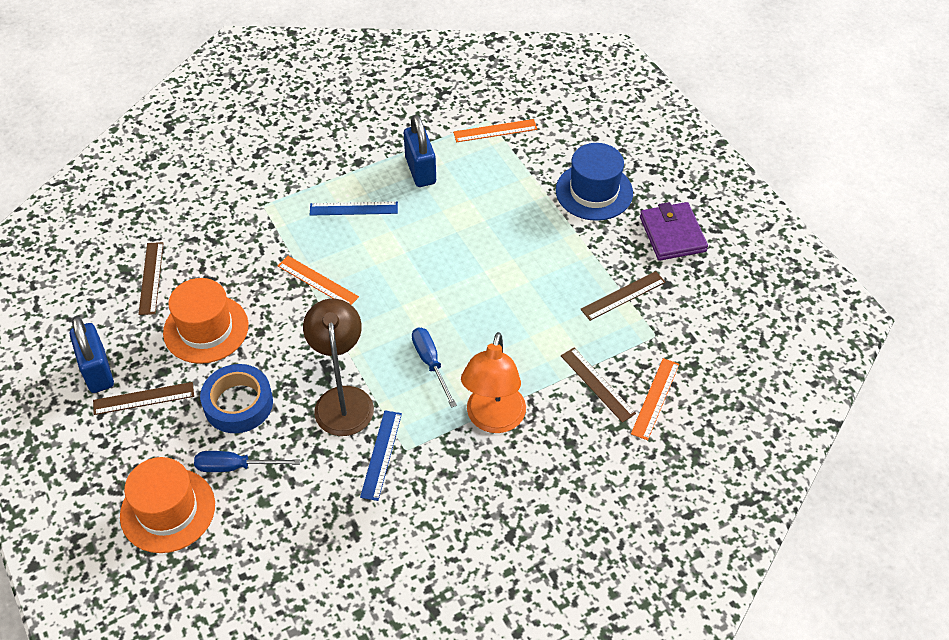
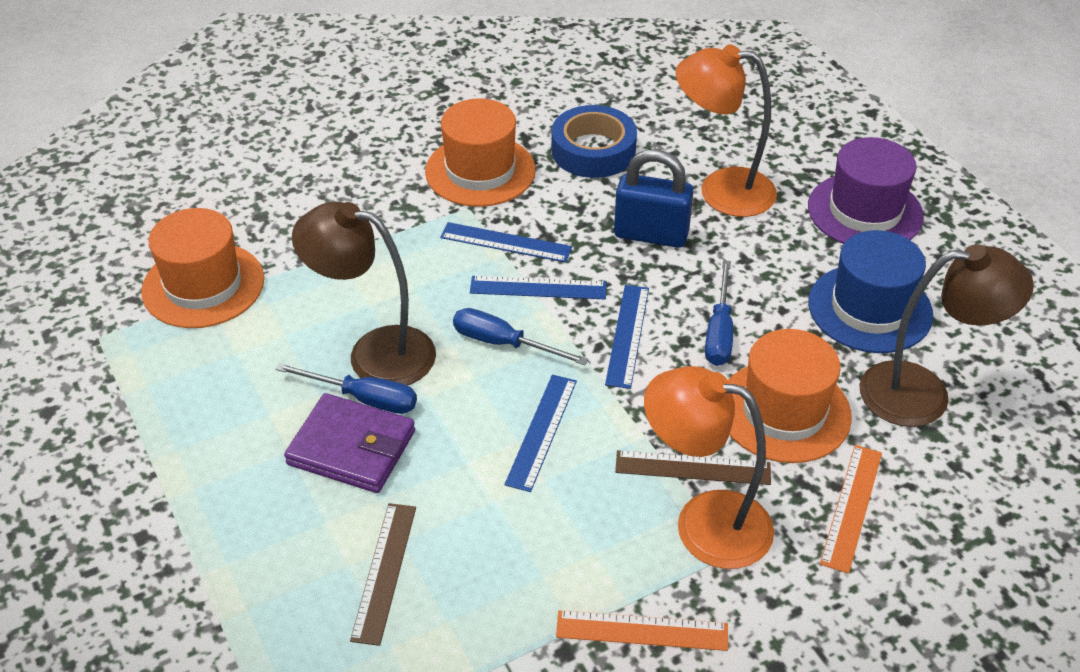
blue padlock: [70,316,114,393] [404,115,436,187] = 2 -> [614,150,694,248] = 1
blue ruler: [310,201,398,216] [360,411,402,501] = 2 -> [440,222,572,263] [470,276,607,299] [504,375,577,492] [605,285,649,389] = 4
blue screwdriver: [194,451,300,472] [412,328,457,408] = 2 -> [276,363,417,414] [453,308,588,365] [705,260,733,366] = 3
brown lamp: [303,299,374,436] = 1 -> [292,202,436,385] [859,244,1034,427] = 2
brown ruler: [93,382,194,415] [138,242,164,315] [561,348,636,423] [580,271,665,321] = 4 -> [350,503,416,646] [615,450,771,485] = 2
orange hat: [120,457,215,553] [163,278,249,364] = 2 -> [141,208,264,328] [425,99,536,207] [728,329,852,463] = 3
orange lamp: [461,332,526,433] = 1 -> [644,366,774,569] [676,44,777,217] = 2
orange ruler: [278,256,359,305] [453,119,537,142] [631,358,679,440] = 3 -> [556,610,728,651] [820,445,882,574] = 2
purple hat: none = 0 -> [808,137,924,244] = 1

